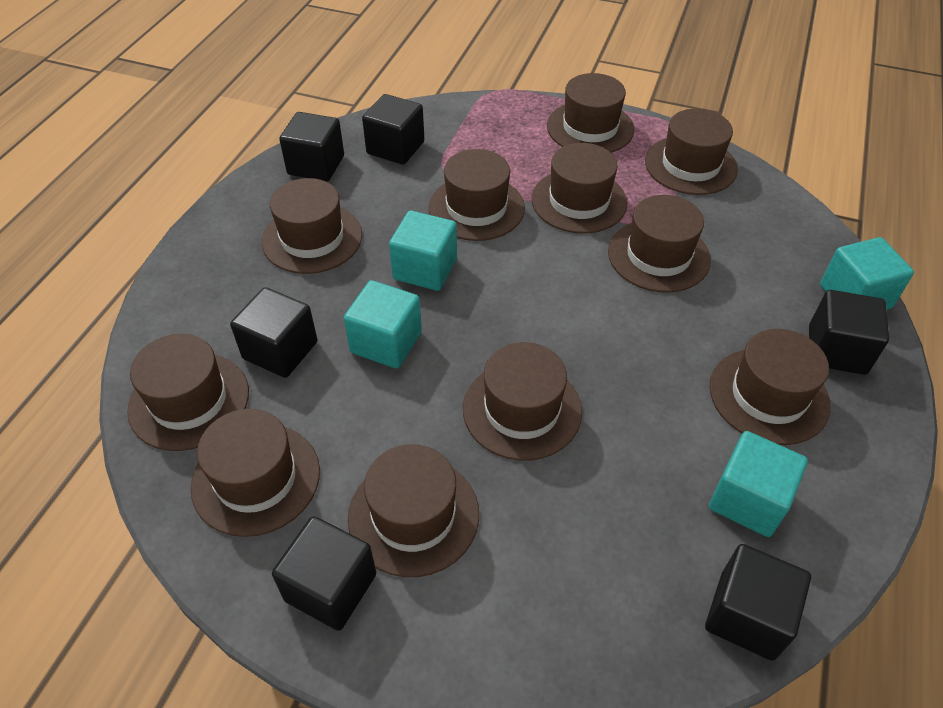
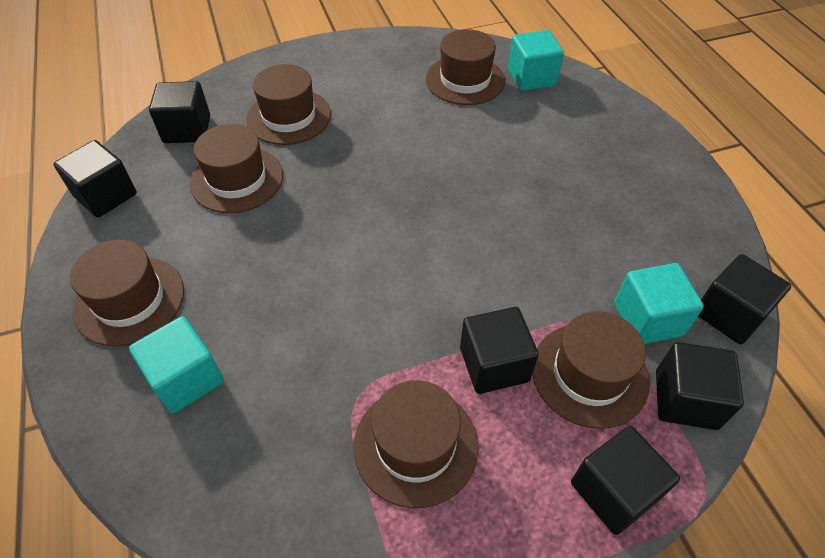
brown hat: [127,334,249,451] [191,409,320,537] [262,178,362,274] [348,444,479,577] [428,149,525,241] [463,342,582,461] [532,143,628,234] [547,73,634,153] [608,195,711,293] [645,109,738,195] [710,329,831,445] = 11 -> [70,240,184,346] [190,124,283,213] [246,64,331,145] [353,380,479,508] [426,29,505,105] [532,311,650,429] = 6
turquoise cube: [344,280,422,369] [389,211,457,291] [709,431,808,537] [820,237,914,310] = 4 -> [129,316,224,413] [508,30,564,91] [614,263,704,344] = 3

